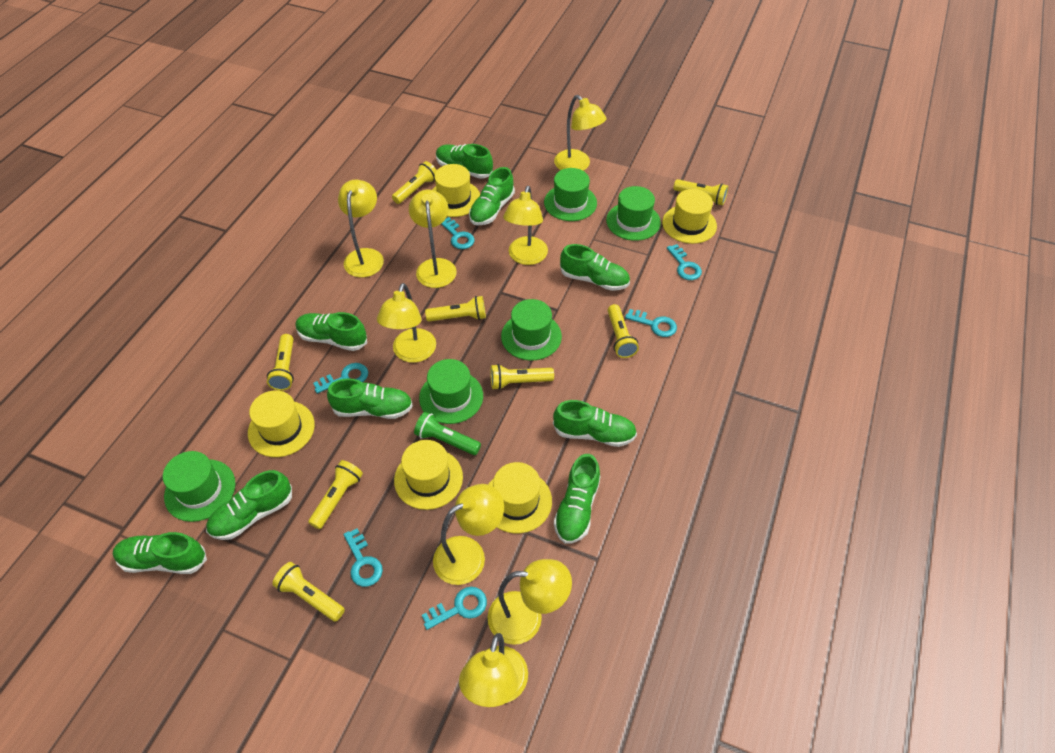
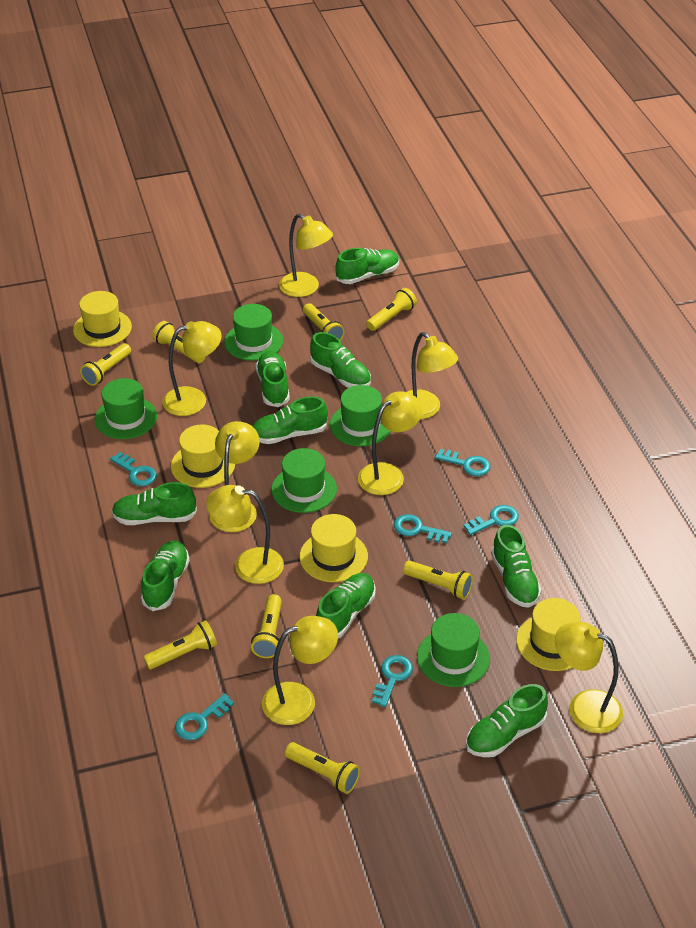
green flashlight: [414,412,481,455] = 1 -> none = 0
yellow hat: [248,390,315,457] [394,440,463,510] [432,164,480,217] [488,462,552,533] [662,189,717,244] = 5 -> [73,291,132,347] [171,424,235,488] [300,514,368,582] [516,598,581,671] = 4

